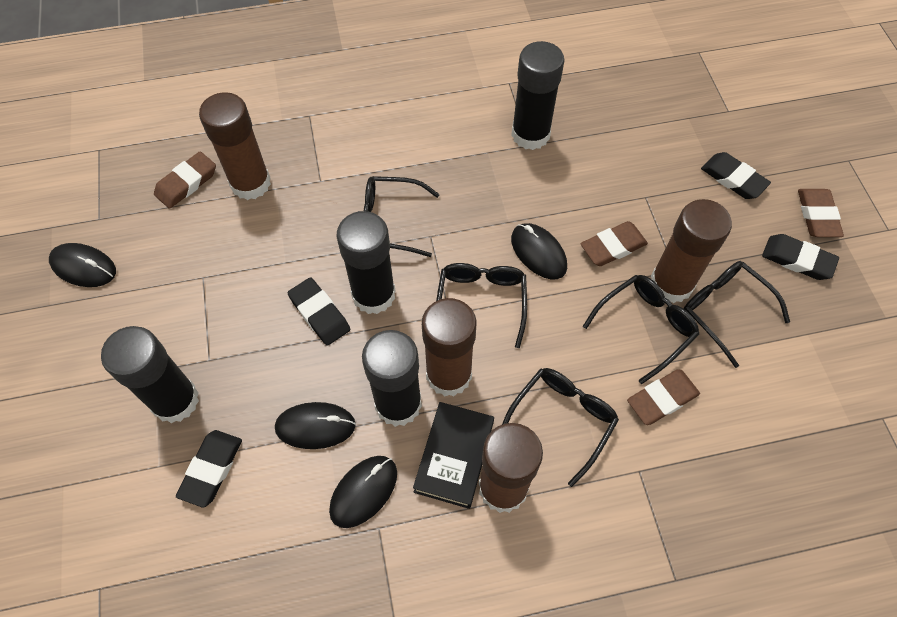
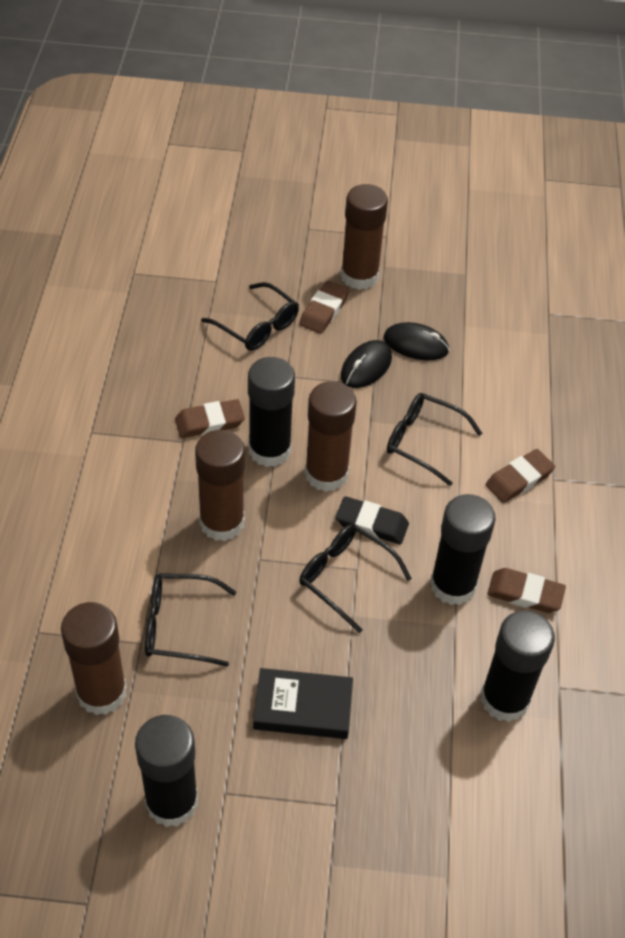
black eraser: [176,430,242,508] [288,277,350,346] [701,152,771,199] [762,234,839,280] = 4 -> [336,496,409,544] = 1
black glasses: [364,176,440,257] [436,263,527,348] [502,368,619,487] [583,275,699,384] [683,261,790,368] = 5 -> [145,573,236,667] [201,282,299,351] [299,524,412,633] [387,393,482,486] = 4
black mouse: [49,243,116,287] [275,402,356,449] [329,456,397,528] [511,223,567,279] = 4 -> [341,340,392,388] [384,322,449,360] = 2

